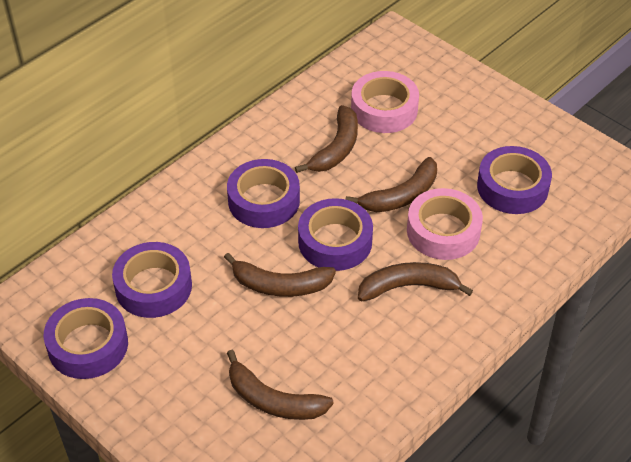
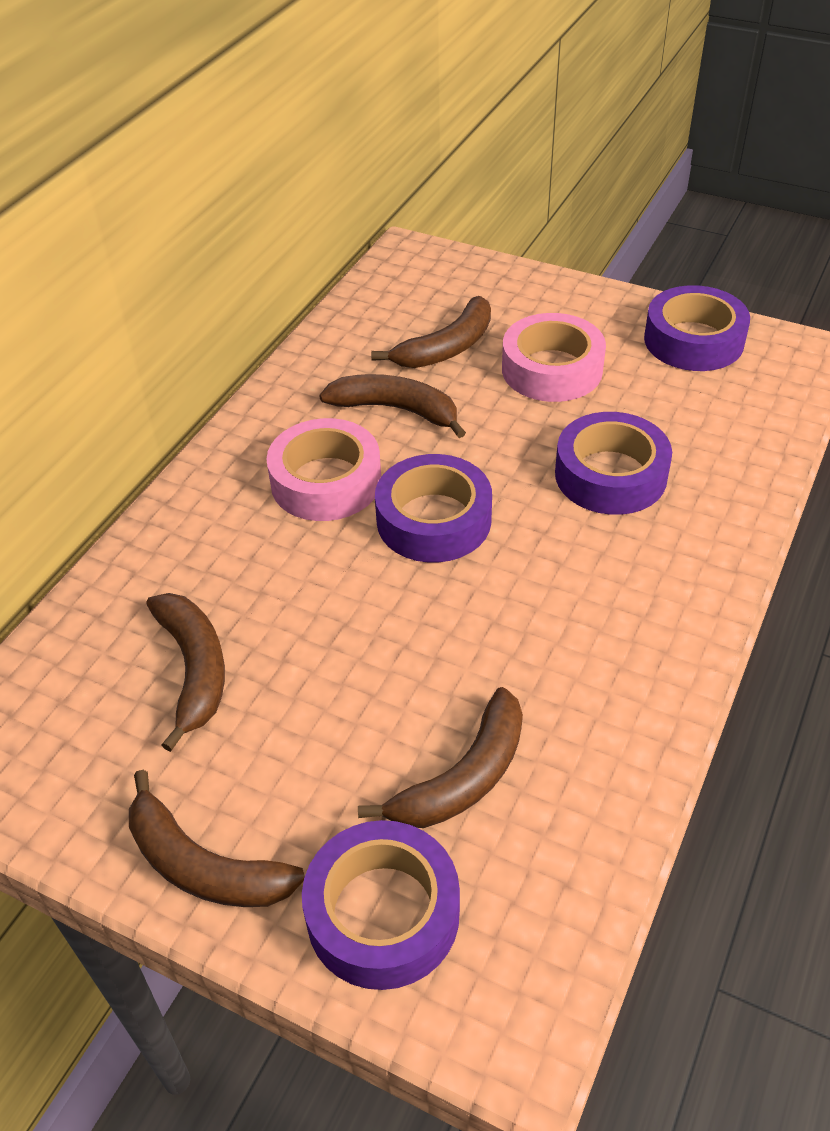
purple tape: [43,298,128,379] [112,242,192,318] [227,159,300,228] [298,198,373,271] [477,146,552,214] = 5 -> [302,820,460,990] [375,454,492,562] [555,412,672,515] [644,285,750,371] = 4

